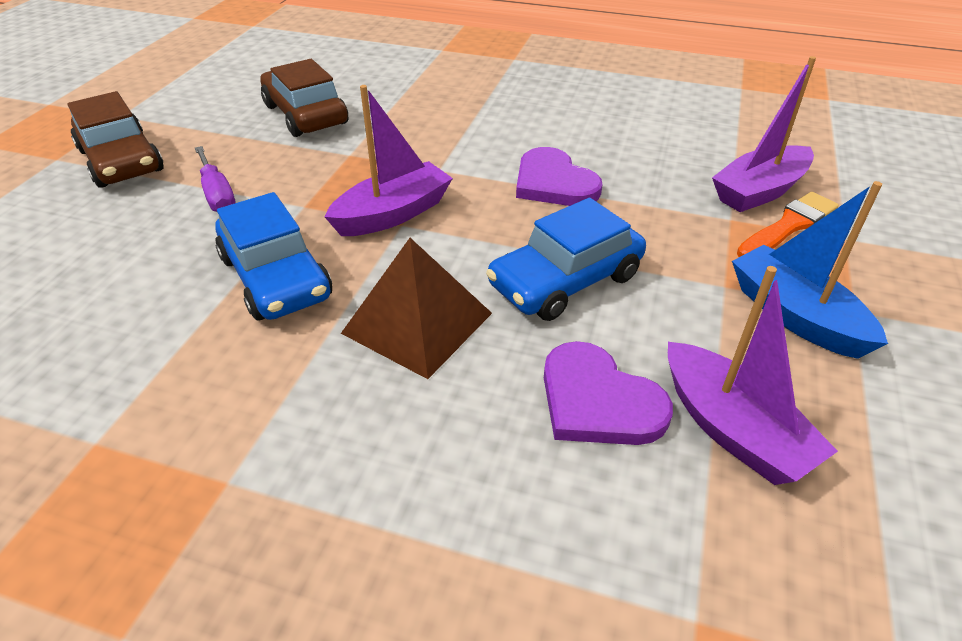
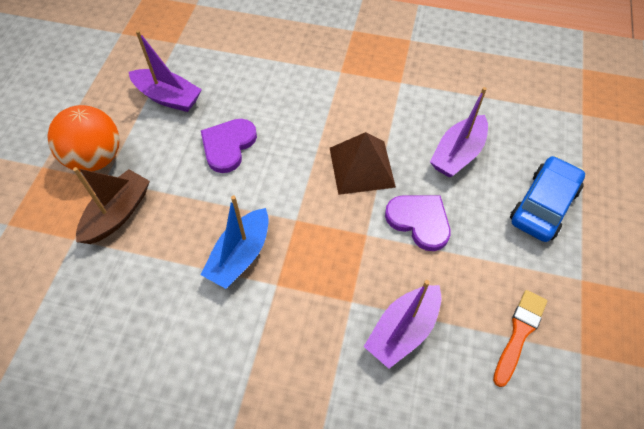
blue car: [215,192,332,320] [486,198,646,321] = 2 -> [510,156,585,242] = 1
brown boat: none = 0 -> [73,167,150,244] = 1
brown car: [67,91,163,188] [260,59,349,137] = 2 -> none = 0
orange ball: none = 0 -> [47,105,120,172] = 1
purple screwdriver: [195,146,236,212] = 1 -> none = 0

